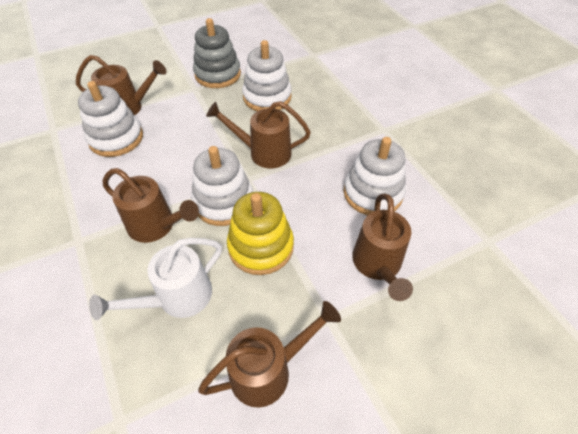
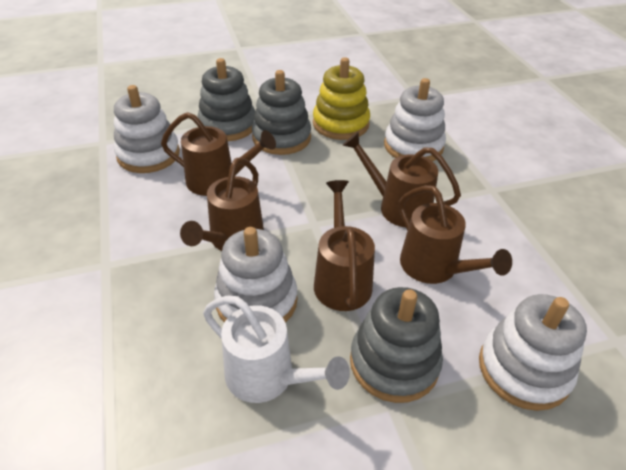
grey stacking toy: [193,18,241,88] = 1 -> [198,58,255,141] [252,70,311,155] [350,287,443,403] = 3

